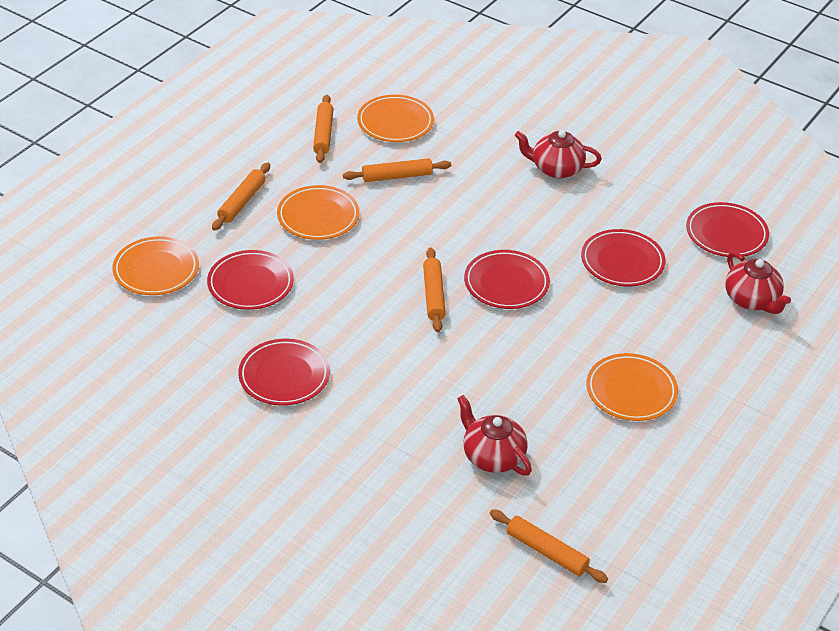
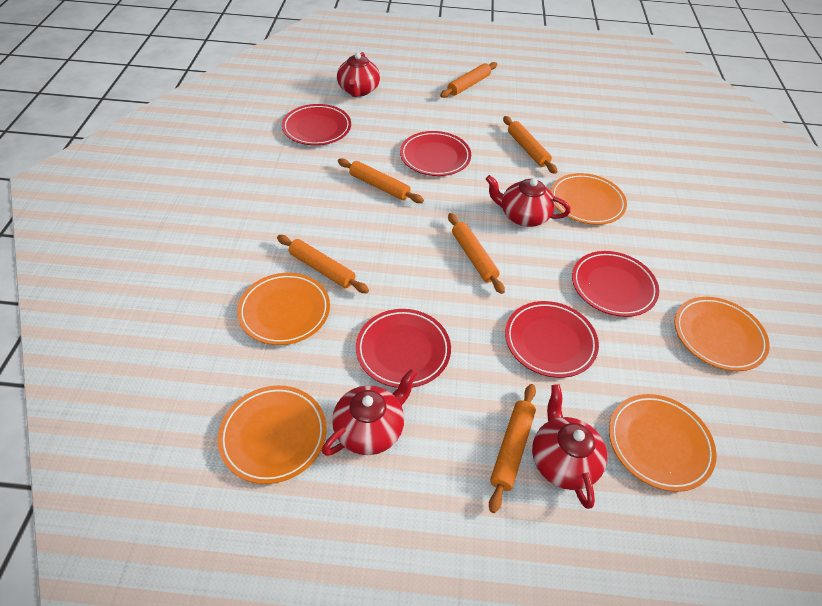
orange plate: [112,236,199,295] [277,185,359,240] [357,95,434,142] [586,353,678,421] = 4 -> [218,385,327,484] [237,273,330,345] [551,173,627,225] [609,394,717,492] [674,297,770,371] = 5
orange rolling pin: [212,162,270,231] [313,95,333,163] [343,158,451,182] [423,248,446,332] [490,509,608,583] = 5 -> [277,235,369,293] [338,158,424,203] [440,62,497,98] [448,213,505,294] [489,384,536,513] [503,116,558,174] = 6
red teapot: [457,395,532,475] [515,130,602,179] [725,251,791,314] = 3 -> [322,369,418,456] [337,52,380,97] [486,175,571,227] [532,384,607,509] = 4

